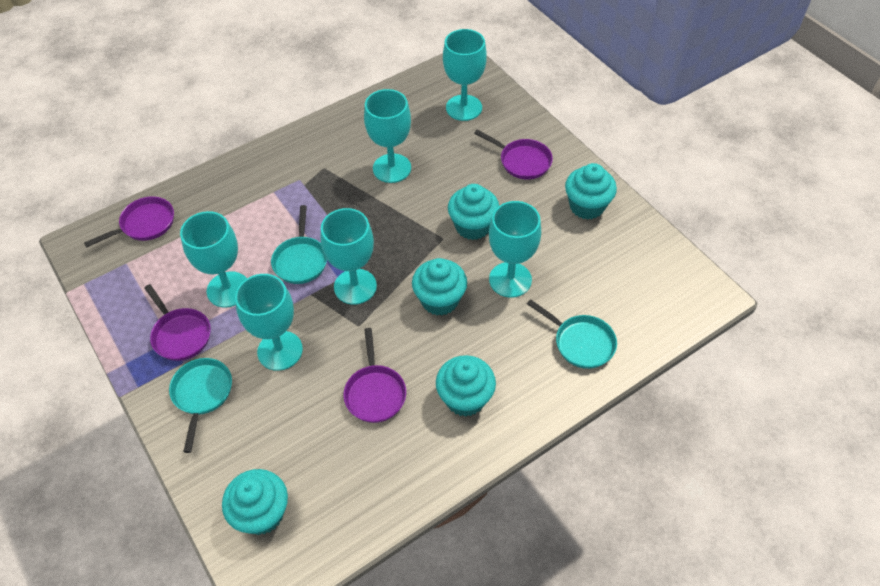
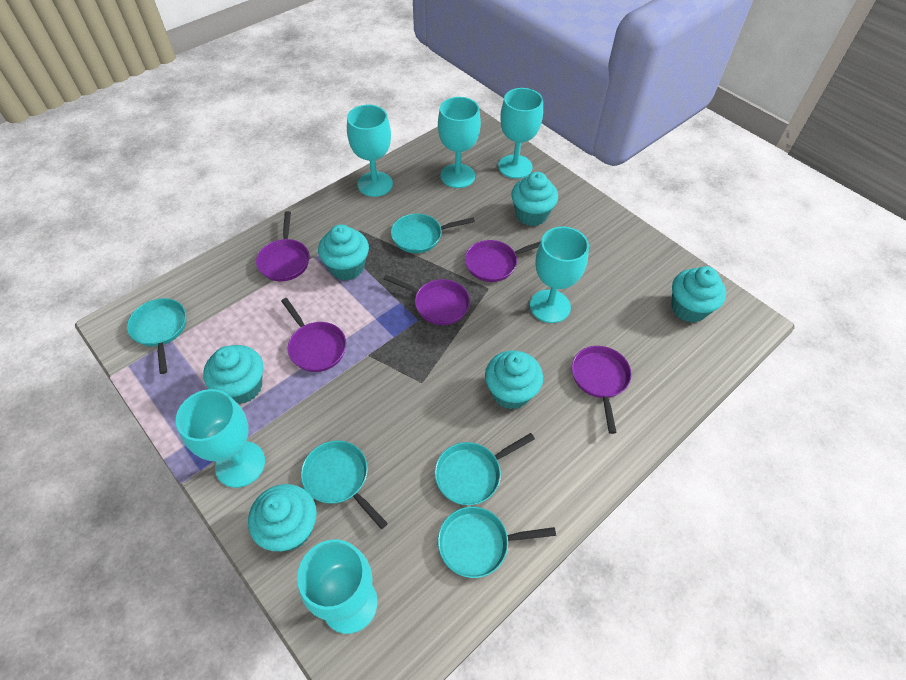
purple pan: [84,196,174,247] [144,284,211,361] [343,328,406,423] [474,130,553,180] = 4 -> [256,211,310,281] [281,298,346,372] [384,275,470,325] [465,240,541,282] [572,346,632,434] = 5
turquoise cupcake: [222,469,288,535] [412,258,467,316] [436,355,496,417] [448,184,499,240] [565,163,617,220] = 5 -> [203,345,263,404] [248,484,317,551] [318,225,369,281] [485,350,543,409] [511,172,558,226] [671,266,726,323] = 6
turquoise pan: [169,358,232,453] [271,205,327,284] [527,299,617,369] = 3 -> [127,298,186,374] [301,440,388,529] [391,214,475,253] [435,433,535,505] [438,507,556,578] = 5

